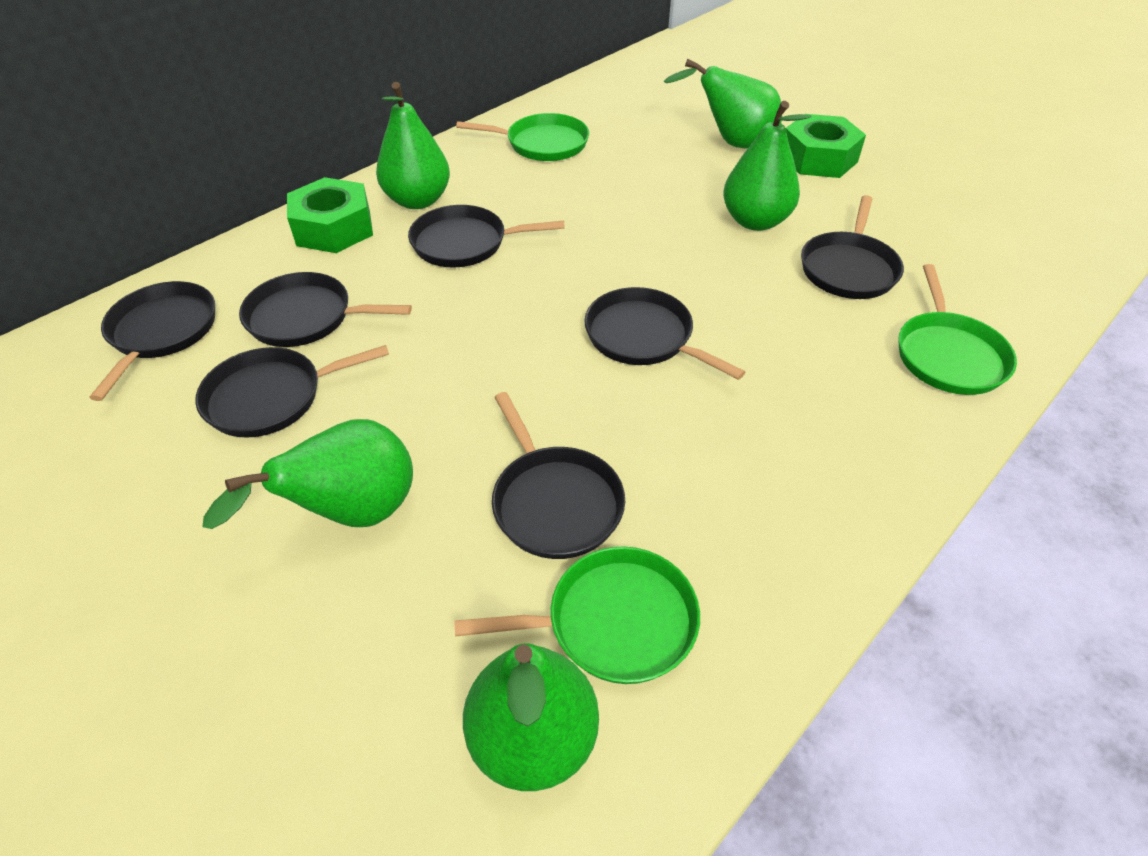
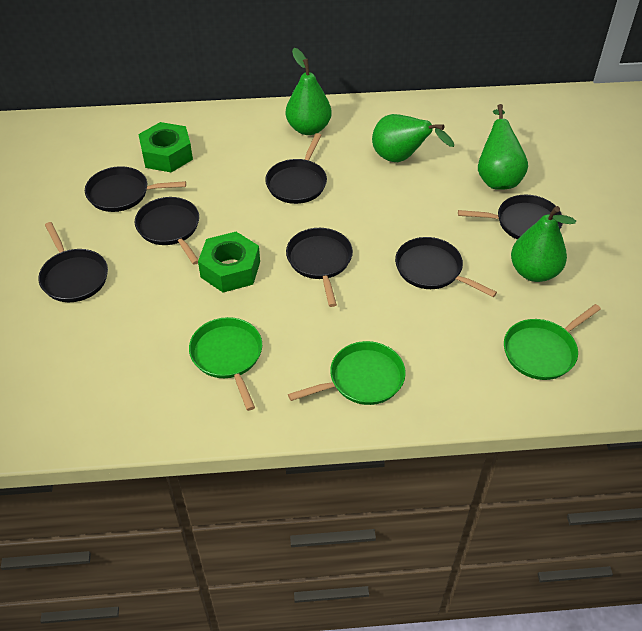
green pear: [203,419,413,529] [376,82,450,209] [463,643,599,791] [664,59,782,148] [723,101,811,231] = 5 -> [286,48,331,135] [372,114,454,162] [478,104,528,190] [511,206,576,282] = 4

